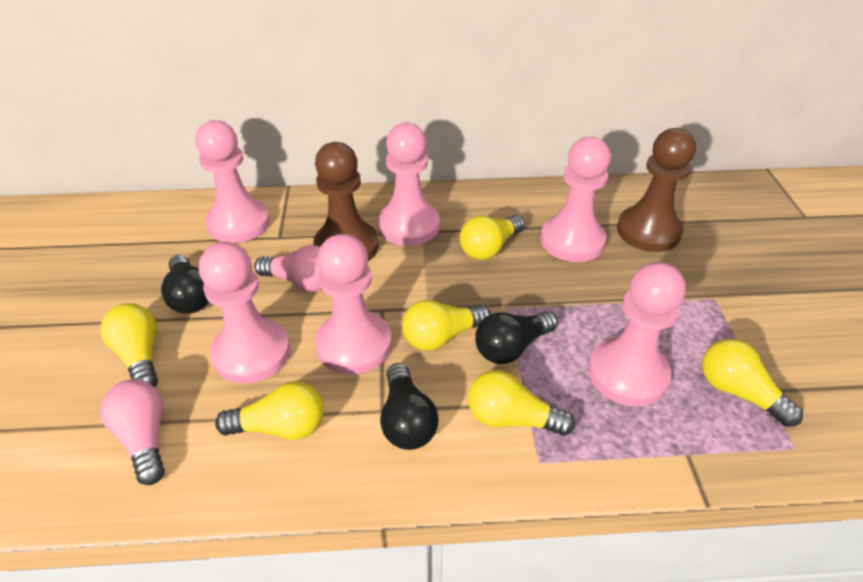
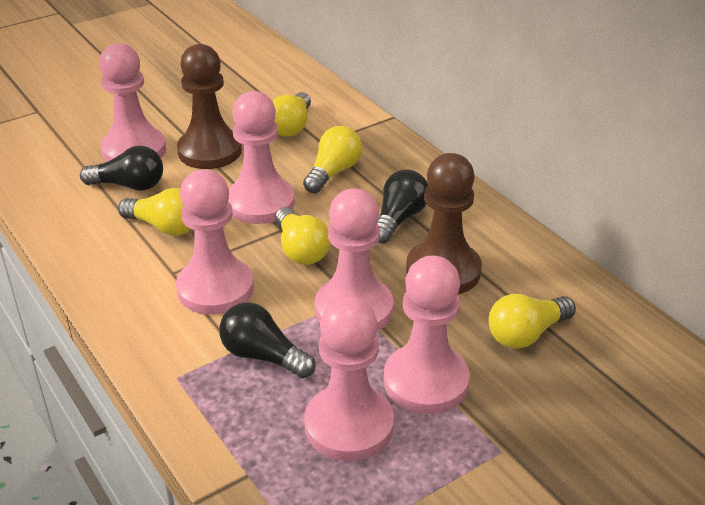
pink light bulb: [100,380,165,485] [254,245,322,292] = 2 -> none = 0
yellow light bulb: [100,303,158,387] [215,381,324,440] [402,300,491,351] [460,215,525,260] [468,370,575,436] [702,339,803,427] = 6 -> [118,188,191,236] [273,92,311,136] [275,207,330,265] [303,126,362,193] [489,294,576,349] = 5

